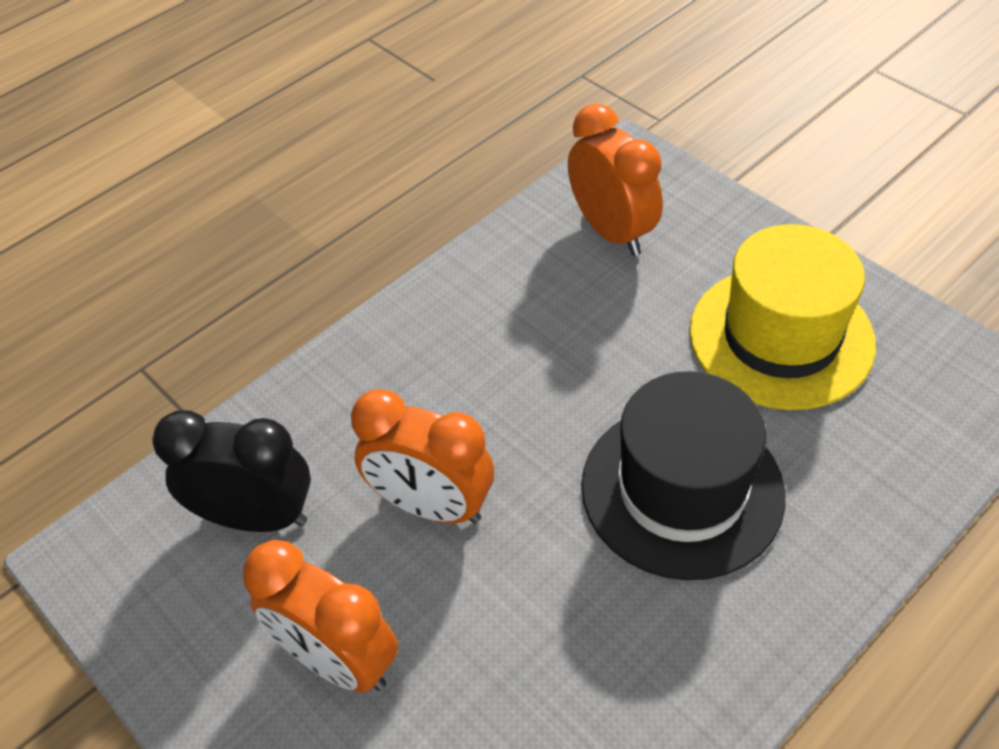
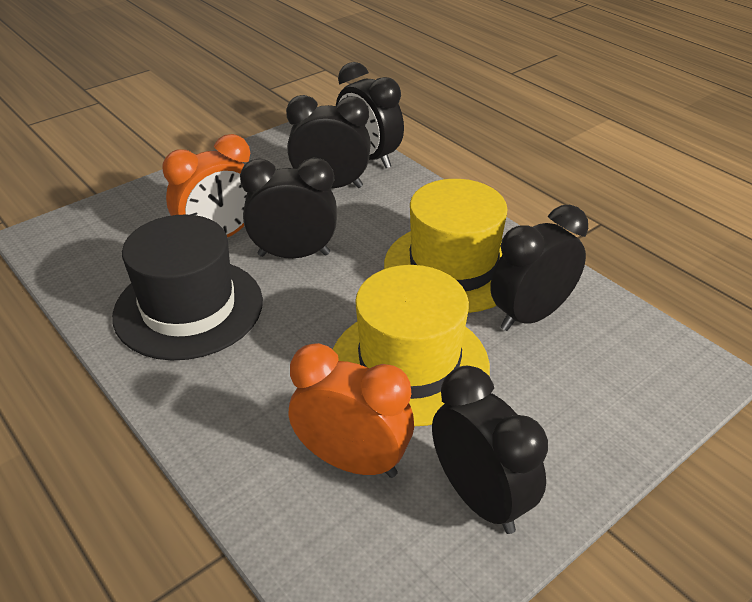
black clock: [152,410,311,532] = 1 -> [240,158,337,258] [286,95,371,188] [336,62,404,168] [432,366,548,534] [490,205,588,331] = 5
orange clock: [243,540,398,693] [351,389,494,524] [568,104,663,256] = 3 -> [162,134,250,237] [289,343,414,478] = 2
yellow hat: [689,224,876,410] = 1 -> [333,265,490,426] [384,179,508,313] = 2

